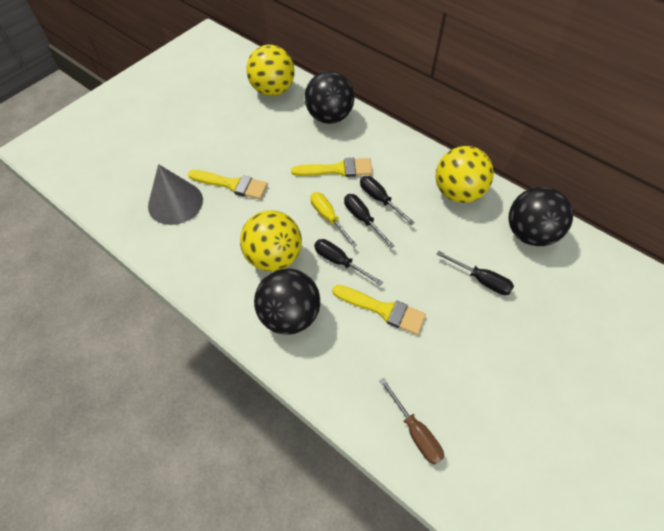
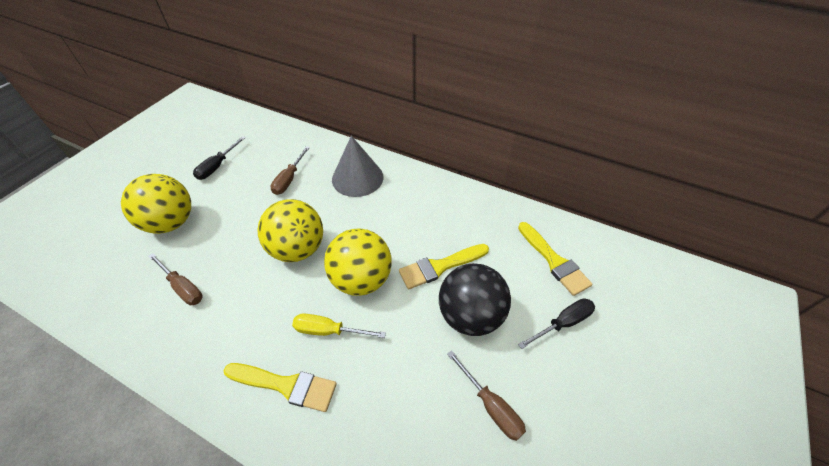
black ball: [254,268,320,335] [305,71,355,124] [508,187,573,246] = 3 -> [439,263,511,336] = 1
black screwdriver: [314,239,383,286] [344,194,395,248] [360,176,415,225] [436,251,514,295] = 4 -> [193,136,246,180] [518,298,595,349] = 2
brown screwdriver: [380,378,444,465] = 1 -> [148,253,203,305] [270,146,310,195] [447,350,526,441] = 3

